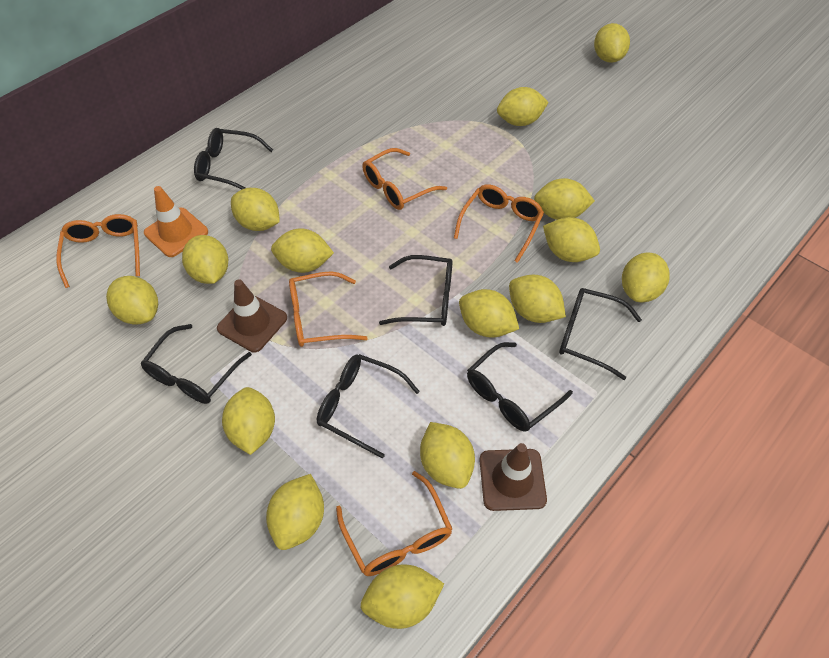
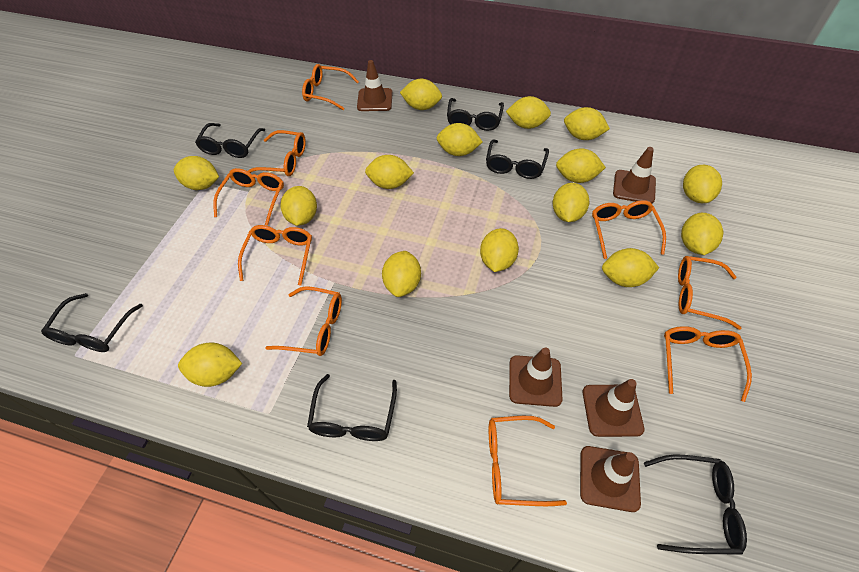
brown traffic cone: [217,279,287,352] [479,443,547,511] = 2 -> [357,60,393,111] [509,348,562,407] [580,446,641,512] [582,379,645,437] [613,147,656,204] = 5
orange glasses: [56,214,140,288] [289,271,368,347] [336,471,452,576] [362,148,447,210] [454,184,544,263] = 5 -> [213,168,284,225] [238,225,312,285] [248,130,306,176] [266,286,342,356] [302,64,359,110] [489,416,567,506] [592,200,666,259] [664,326,752,402] [678,256,742,330] = 9
orange traffic cone: [144,186,208,257] = 1 -> none = 0

